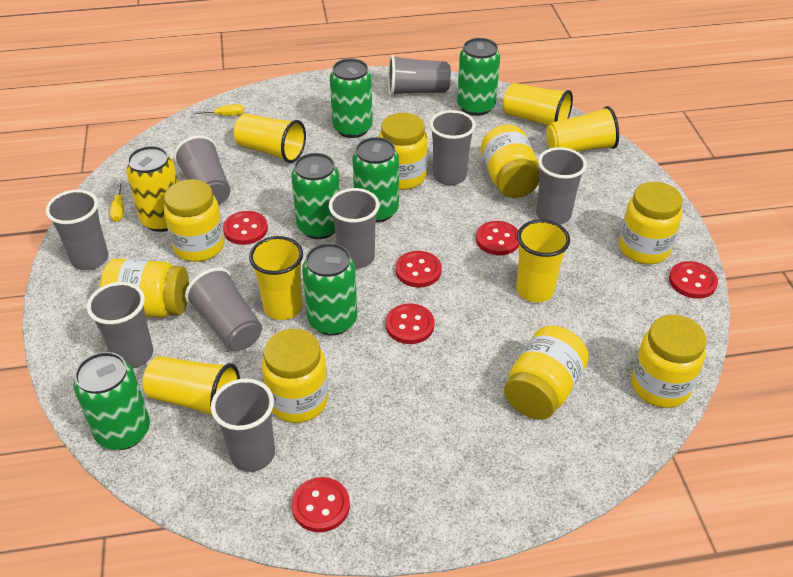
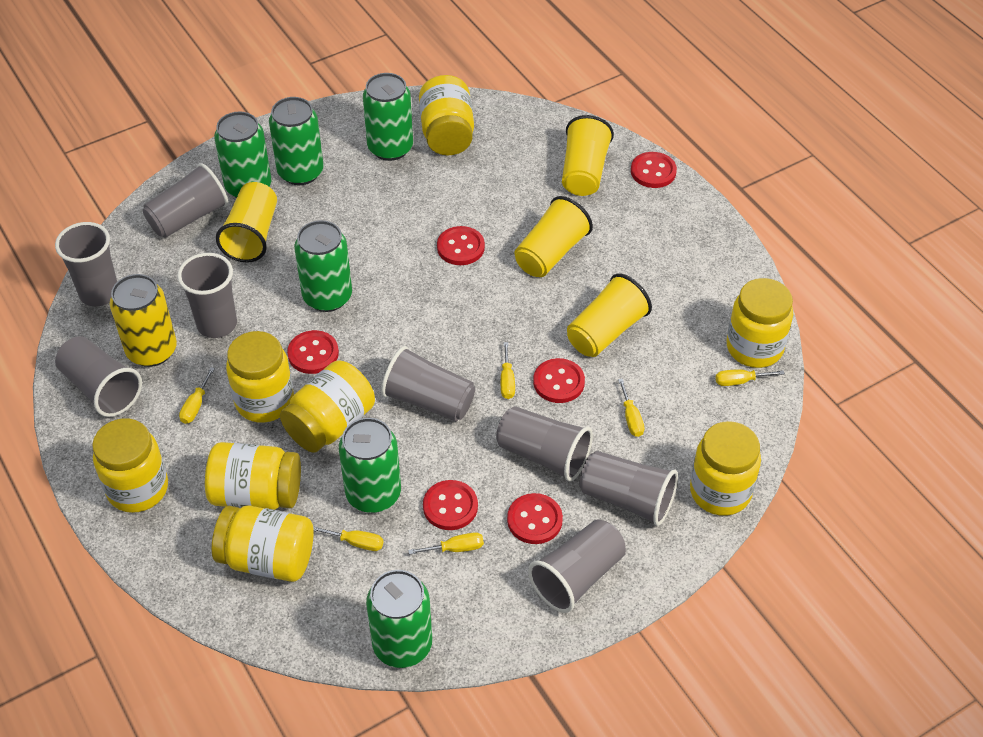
grey cup: [46,190,108,270] [87,282,153,368] [174,135,231,205] [185,267,262,351] [211,378,275,472] [329,188,380,269] [388,55,451,96] [429,110,476,186] [536,147,587,225] = 9 -> [55,222,117,306] [55,336,142,417] [143,163,228,238] [177,253,237,338] [381,346,475,422] [496,406,593,481] [528,519,626,613] [579,451,678,526] = 8
yellow cup: [143,356,240,416] [234,113,306,163] [249,236,303,320] [503,83,573,126] [516,220,570,302] [546,106,619,152] = 6 -> [216,182,277,263] [515,196,593,277] [562,115,614,196] [567,274,652,357] = 4
yellow screwdriver: [110,182,124,222] [192,104,244,116] = 2 -> [179,367,215,424] [313,526,383,551] [408,532,484,555] [501,342,515,399] [618,379,645,437] [716,369,785,386] = 6

